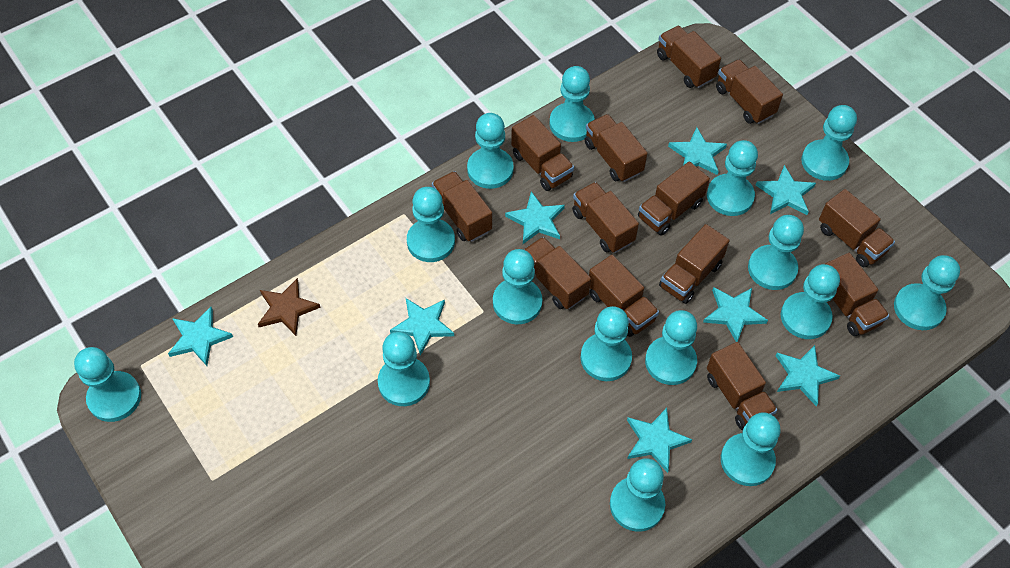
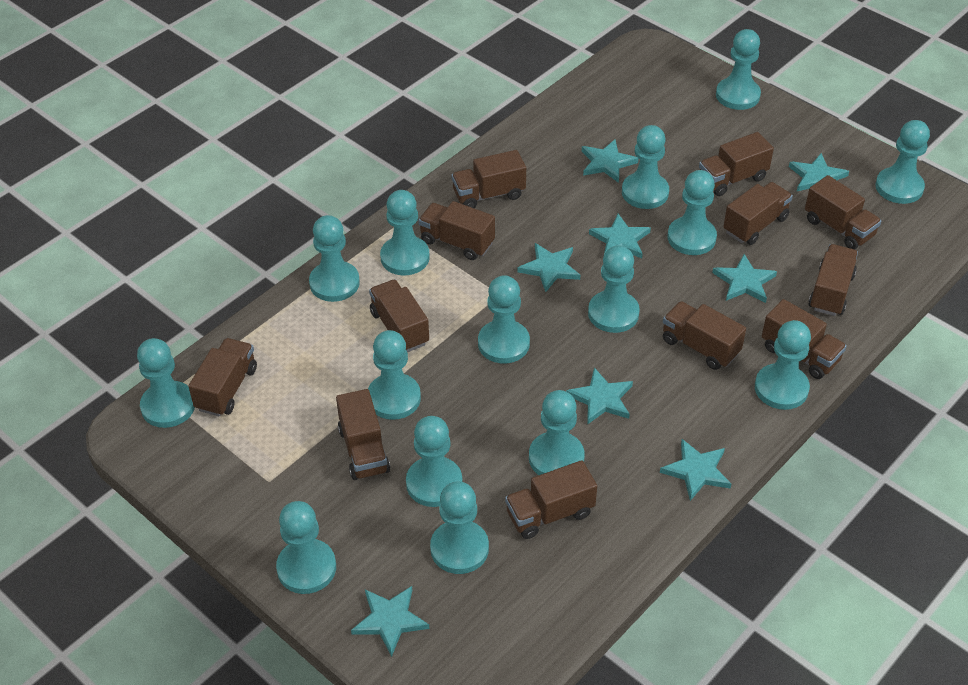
brown star: [258,278,320,336] = 1 -> none = 0
brown truck: [432,171,492,242] [511,115,574,191] [524,237,591,309] [572,182,639,253] [585,114,647,182] [589,255,659,337] [638,161,710,236] [657,25,721,88] [659,224,730,304] [707,342,777,430] [716,59,783,124] [819,189,895,267] [826,253,889,336] = 13 -> [188,338,257,416] [336,389,390,480] [369,280,429,352] [418,201,495,260] [452,150,526,208] [505,460,597,539] [663,301,746,370] [699,132,774,196] [723,182,793,245] [762,299,847,379] [805,175,881,249] [808,244,858,316] = 12

